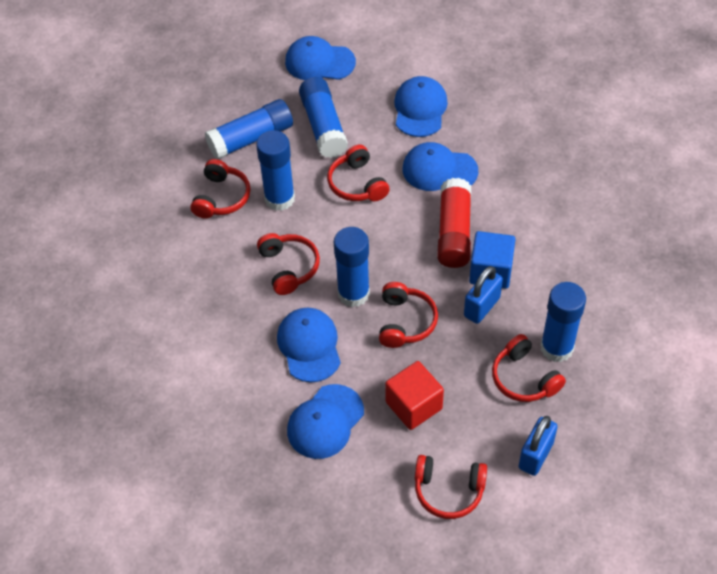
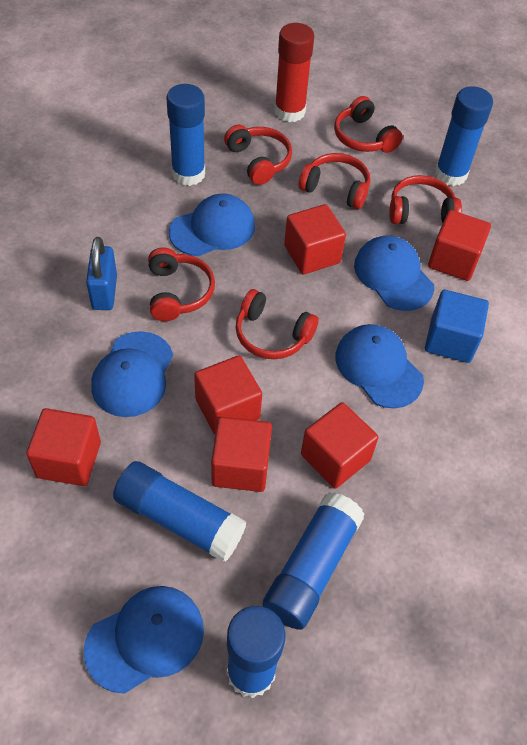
blue padlock: [464,266,503,324] [518,416,558,476] = 2 -> [86,237,117,310] = 1
red cube: [385,361,444,430] = 1 -> [26,408,101,486] [194,356,262,435] [211,417,272,492] [284,204,346,274] [301,402,378,488] [428,210,491,281] = 6

